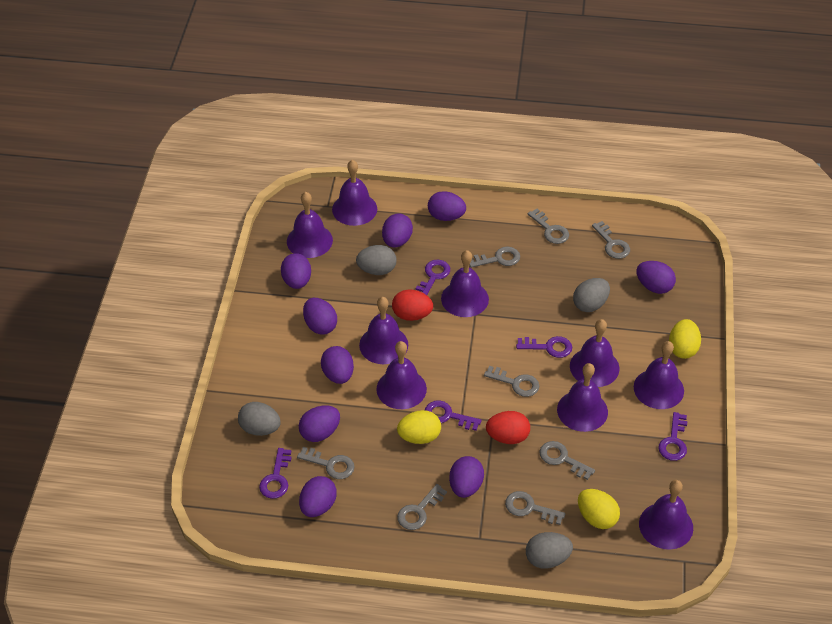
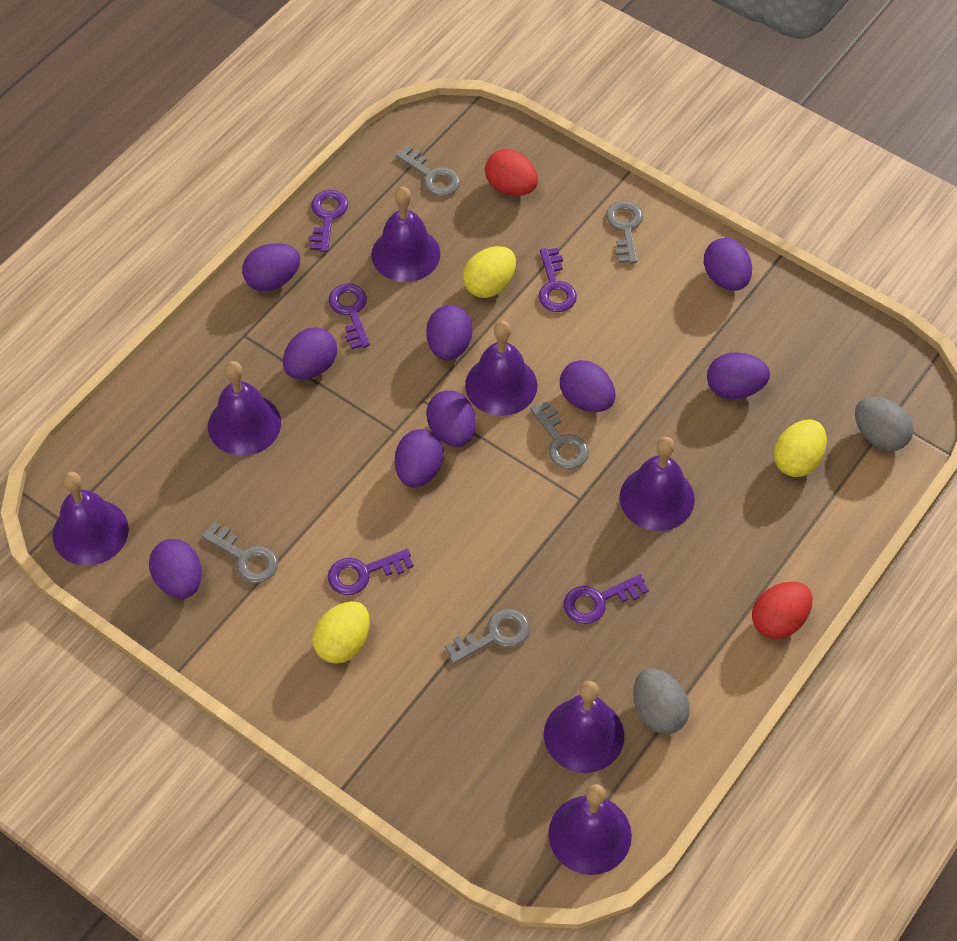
grey egg: [238,402,281,436] [356,245,397,275] [526,532,573,569] [573,278,610,312] = 4 -> [633,668,690,734] [855,397,914,451] = 2
grey key: [297,447,355,479] [397,484,447,530] [469,247,520,268] [484,366,539,397] [505,491,565,525] [528,209,569,244] [540,441,595,480] [592,221,630,259] = 8 -> [202,523,278,583] [396,145,460,197] [445,609,530,664] [530,401,589,469] [606,201,643,264] = 5
purple bell: [287,192,333,258] [332,160,377,226] [359,297,408,364] [376,341,427,409] [441,250,489,317] [557,363,608,432] [570,319,619,387] [634,341,684,409] [639,480,693,550] = 9 -> [52,472,129,566] [208,361,281,456] [371,187,440,282] [465,321,537,416] [544,681,624,773] [548,784,632,875] [620,437,695,531] = 7

